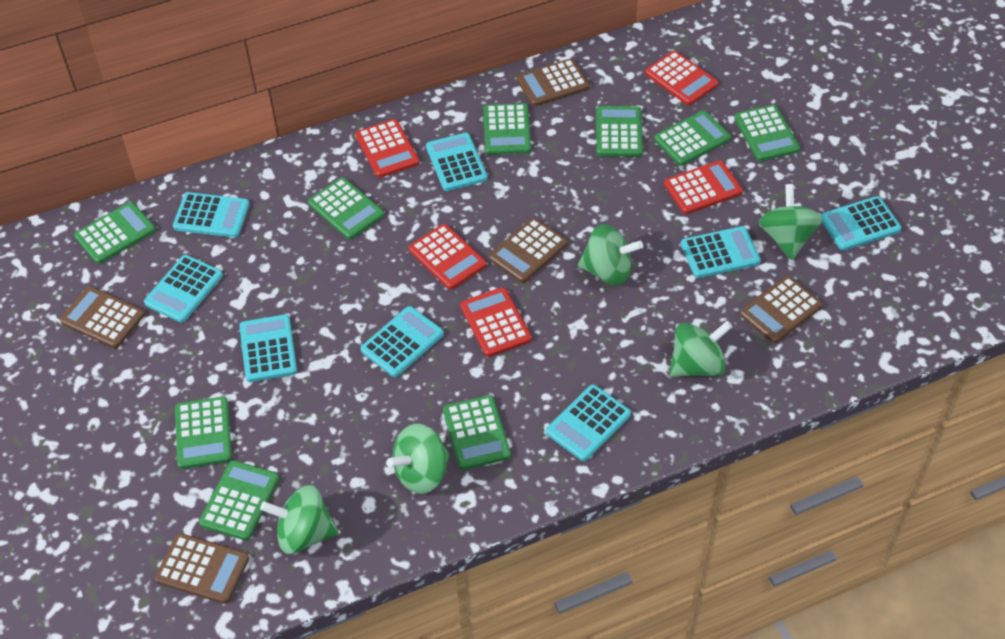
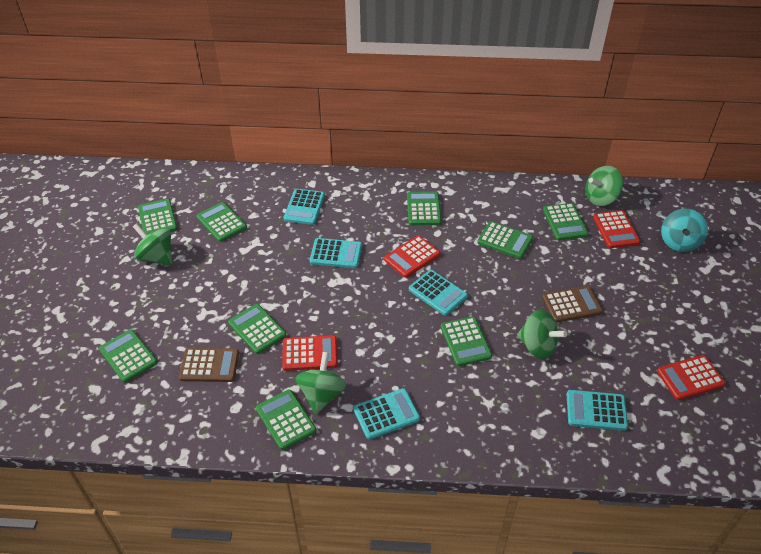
brown calculator: [60,286,145,348] [155,533,249,604] [489,218,567,283] [517,59,590,106] [740,276,823,343] = 5 -> [179,348,239,382] [542,286,603,323] = 2
green spinning top: [260,485,338,554] [387,424,450,494] [578,224,643,286] [669,321,733,377] [759,184,823,260] = 5 -> [133,223,172,266] [295,352,347,414] [517,310,567,359] [585,166,623,206] = 4
red calculator: [355,119,419,178] [409,224,486,290] [460,287,532,357] [645,51,718,105] [664,160,743,214] = 5 -> [282,335,338,371] [384,236,441,278] [593,210,640,248] [657,355,726,400] = 4
turquoise calculator: [144,255,223,323] [173,192,250,238] [239,314,297,382] [361,306,444,377] [426,133,487,191] [546,384,631,461] [681,226,761,278] [821,196,902,251] = 8 -> [284,189,325,225] [310,238,362,268] [353,388,420,440] [409,270,468,316] [567,390,628,431] = 5
turquoise spinning top: none = 0 -> [661,208,708,252] = 1

